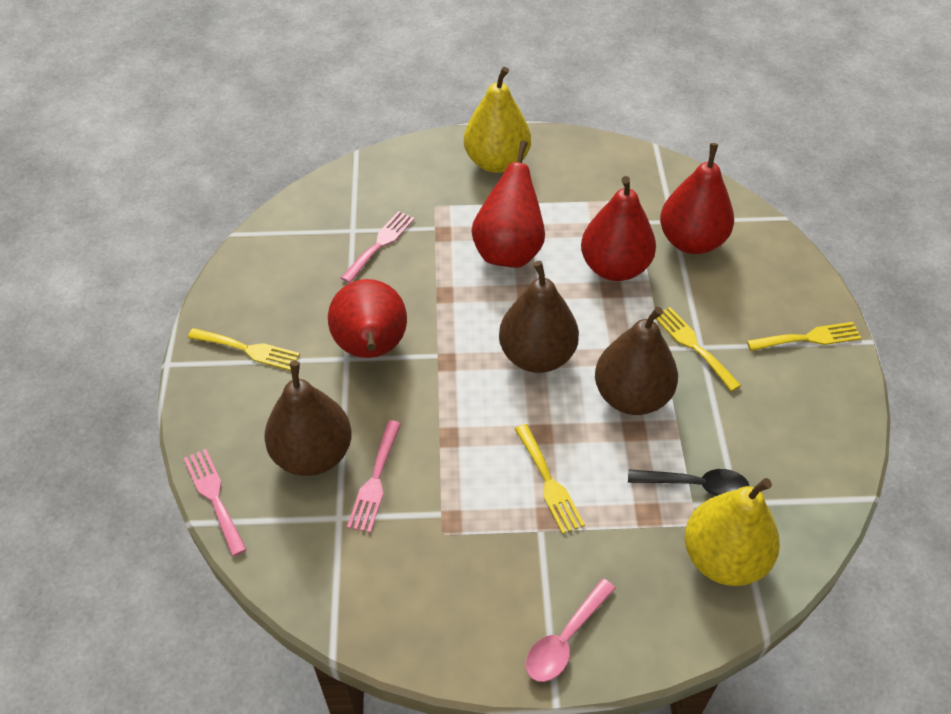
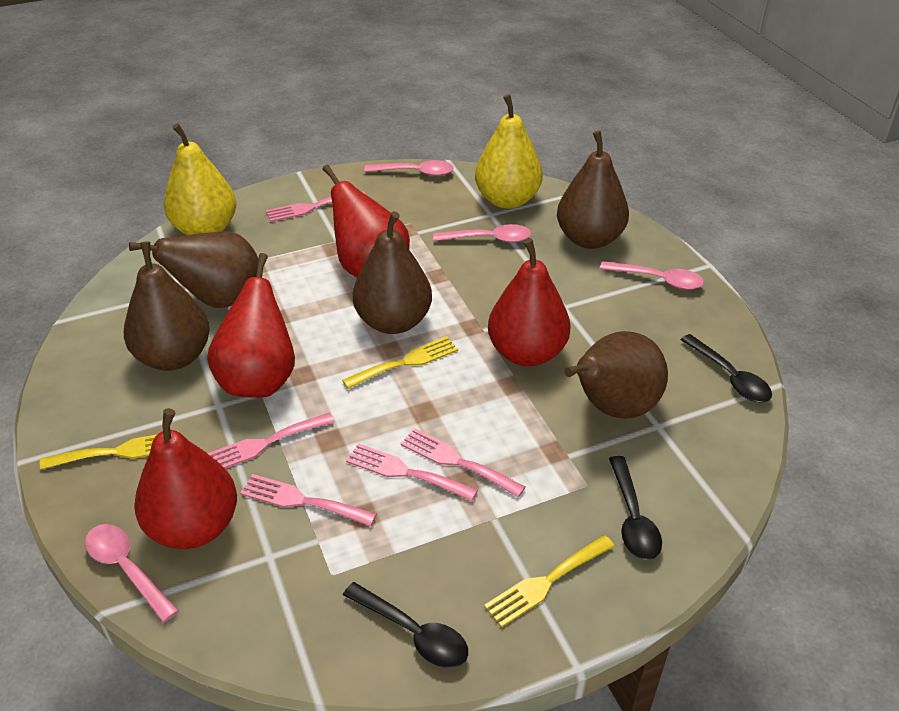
black spoon: [628,469,749,496] = 1 -> [343,582,468,668] [609,456,662,560] [680,334,772,402] = 3
brown pear: [264,361,352,476] [499,261,579,373] [595,307,678,415] = 3 -> [124,241,210,371] [129,231,258,308] [353,211,432,334] [557,130,629,249] [564,331,668,419] = 5
pink fork: [184,449,247,556] [341,211,415,283] [347,420,401,533] = 3 -> [208,412,335,468] [240,474,377,527] [266,191,366,222] [346,443,478,501] [401,428,525,497] = 5
pink spoon: [526,579,616,682] = 1 -> [85,524,179,622] [364,160,454,176] [433,224,531,243] [600,261,704,290] = 4
yellow fork: [188,328,300,371] [515,424,585,534] [656,307,741,392] [747,322,861,351] = 4 -> [40,431,179,470] [342,336,458,389] [484,535,615,628] = 3

